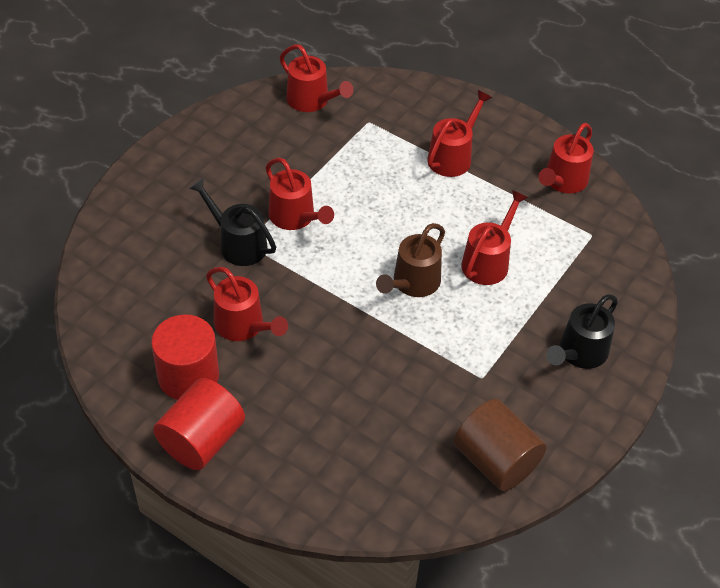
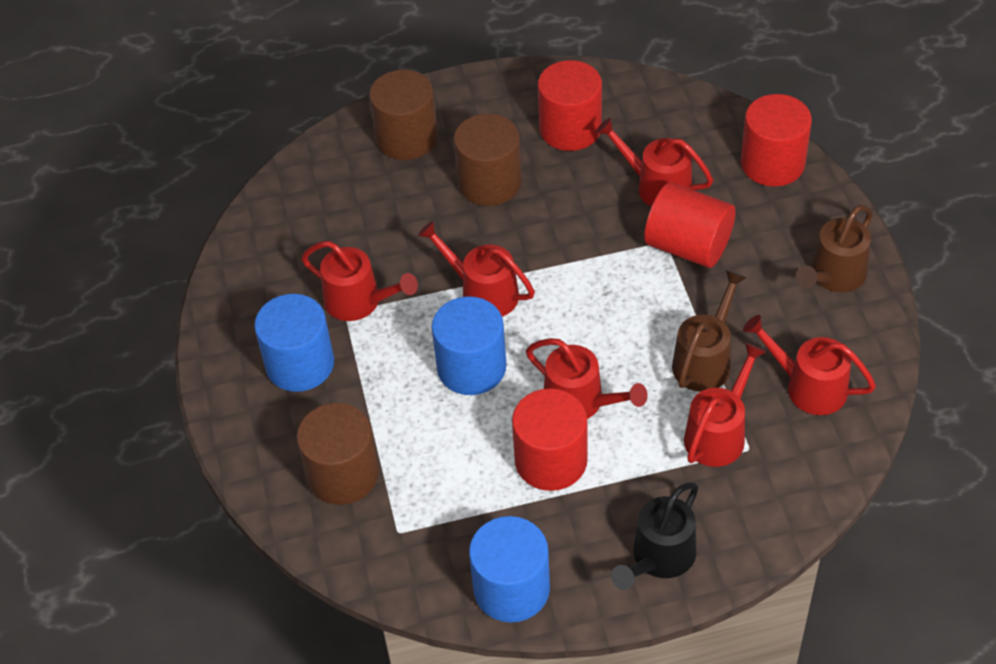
black watering can: [189,178,276,266] [546,294,618,369] = 2 -> [611,482,698,590] = 1
blue cylinder: none = 0 -> [254,294,334,392] [432,296,506,395] [469,516,550,622] = 3
brown cylinder: [454,399,547,491] = 1 -> [296,403,379,505] [369,70,438,160] [454,114,522,206] = 3
brown watering can: [376,223,445,297] = 1 -> [672,270,747,392] [796,205,873,292] = 2
red cylinder: [151,315,219,400] [153,378,245,470] = 2 -> [512,389,588,491] [538,60,602,151] [644,182,735,268] [741,94,812,187] = 4

